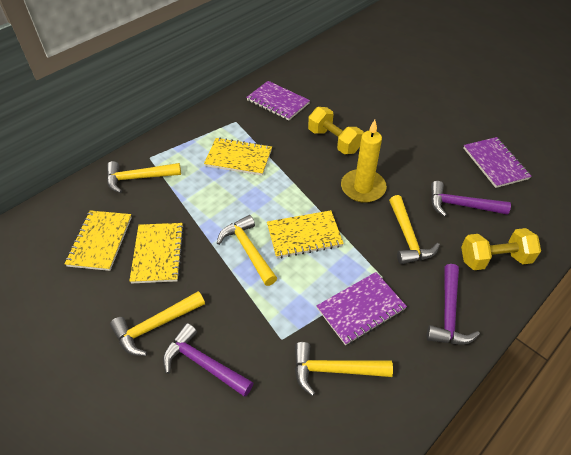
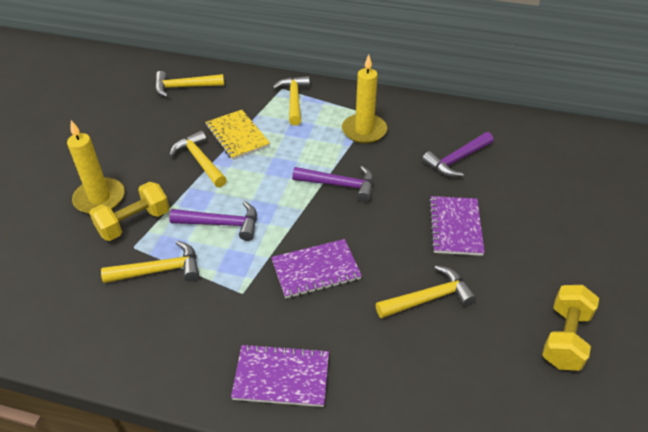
yellow candle: [341,120,387,203] = 1 -> [67,120,125,214] [342,55,387,143] = 2
yellow notebook: [65,210,132,271] [129,223,184,284] [204,137,272,176] [267,210,344,258] = 4 -> [205,110,270,160] = 1

